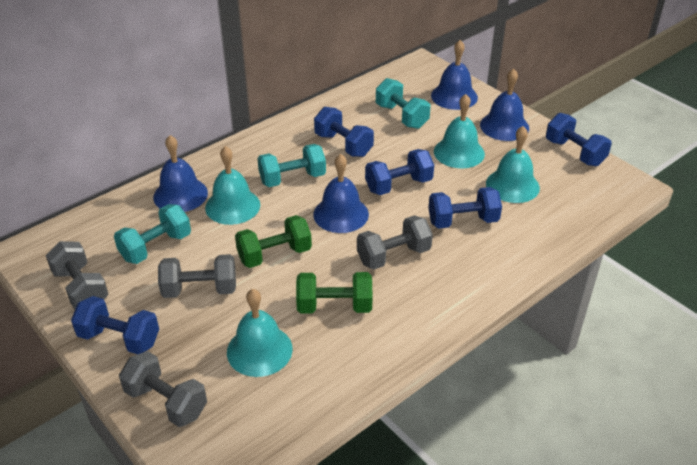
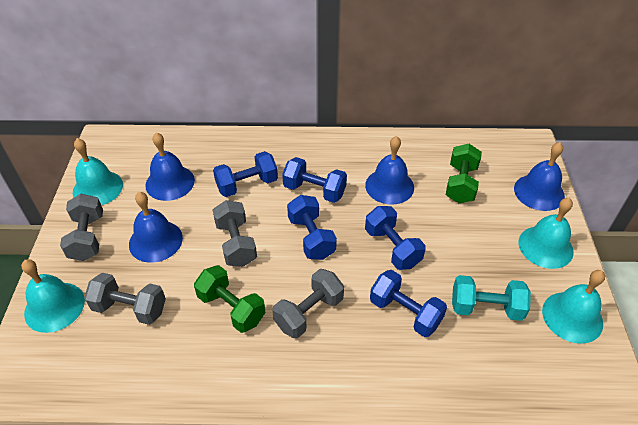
turquoise dumbbell: [114,204,191,264] [257,144,326,187] [376,78,431,129] = 3 -> [452,275,531,321] = 1

